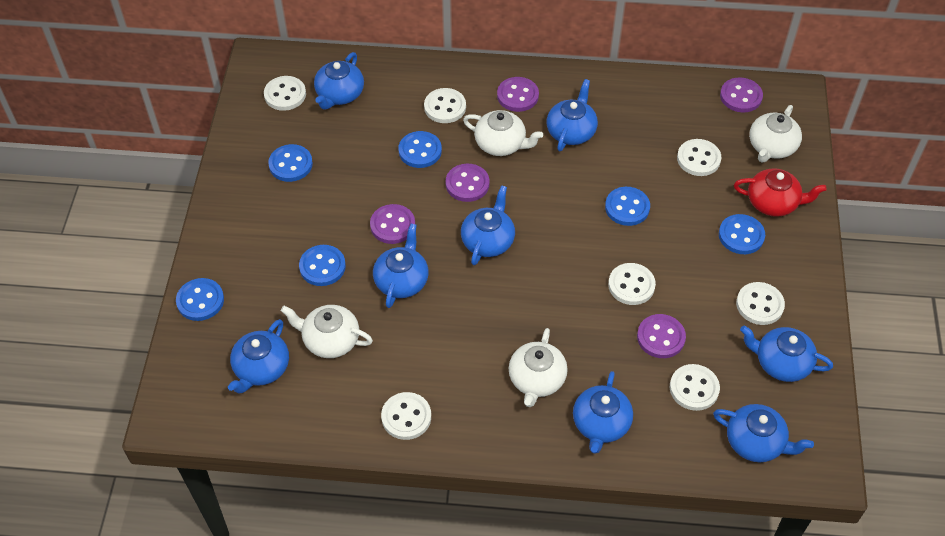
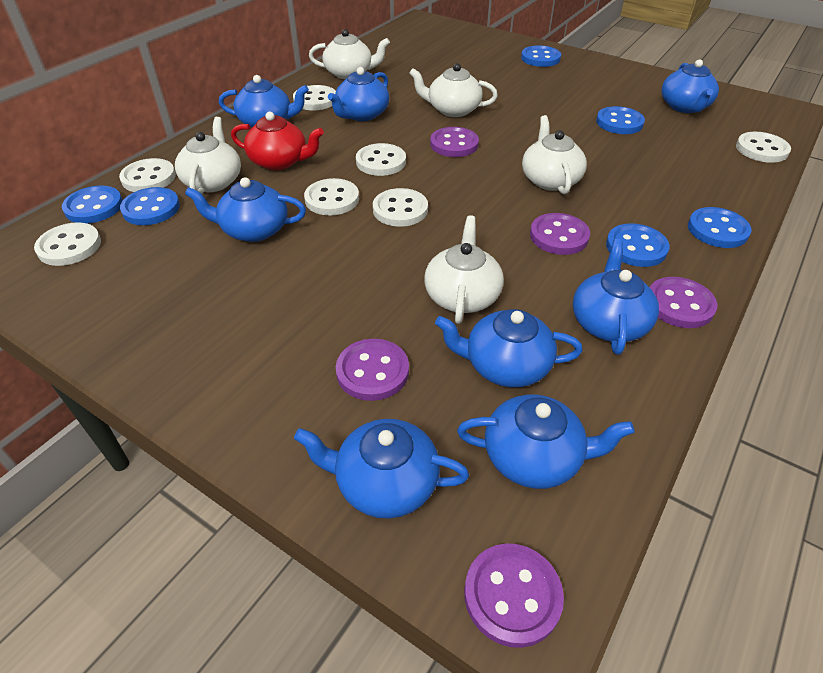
white teapot: [281,305,373,358] [463,110,543,156] [508,328,568,407] [749,105,802,163] = 4 -> [175,117,241,194] [309,29,390,79] [409,63,498,117] [424,215,504,324] [522,115,587,194] = 5

